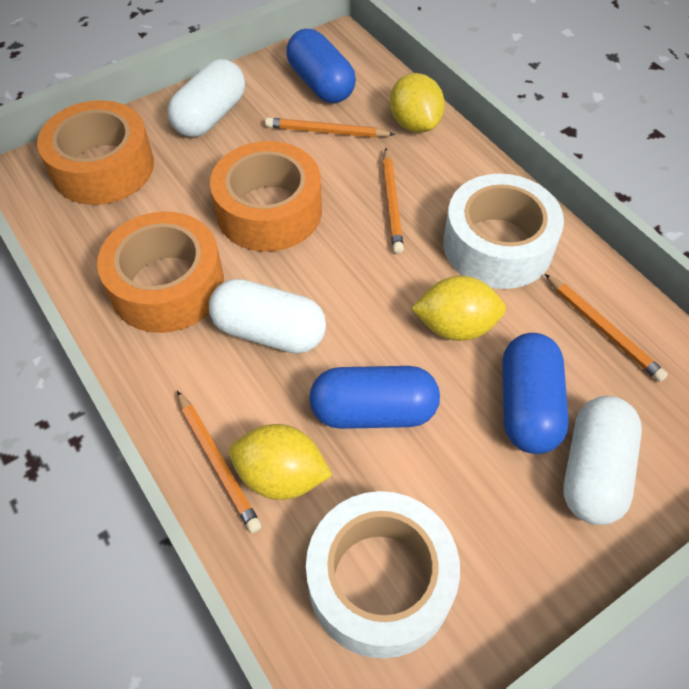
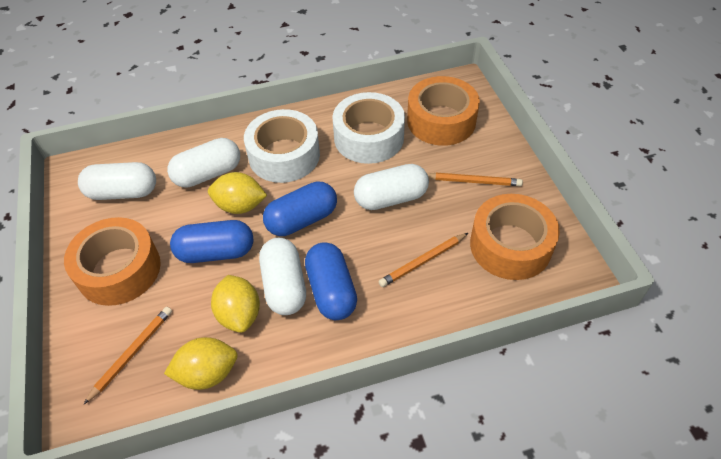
orange pencil: [177,391,262,533] [265,117,395,138] [383,148,404,254] [545,274,668,382] = 4 -> [83,307,172,405] [378,233,468,287] [428,173,523,186] = 3
white capsule: [168,59,245,137] [209,279,326,354] [563,396,642,525] = 3 -> [78,162,156,200] [167,138,240,188] [259,238,306,315] [354,164,429,210] = 4

